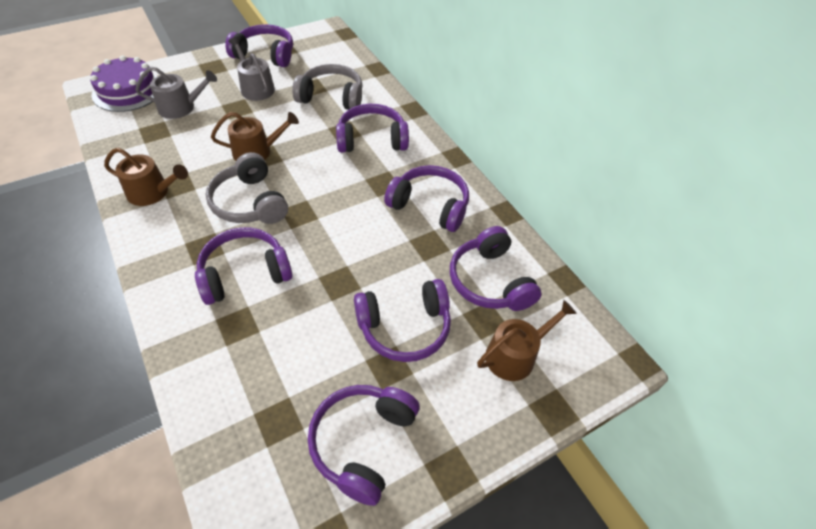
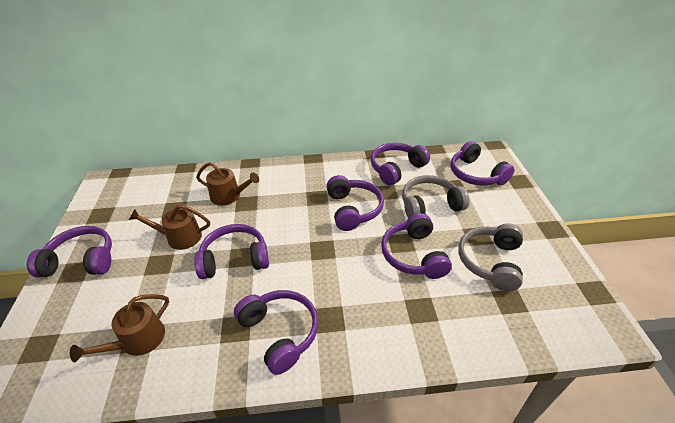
grey watering can: [135,67,217,119] [228,37,275,101] = 2 -> none = 0
purple cake: [90,55,158,112] = 1 -> none = 0

